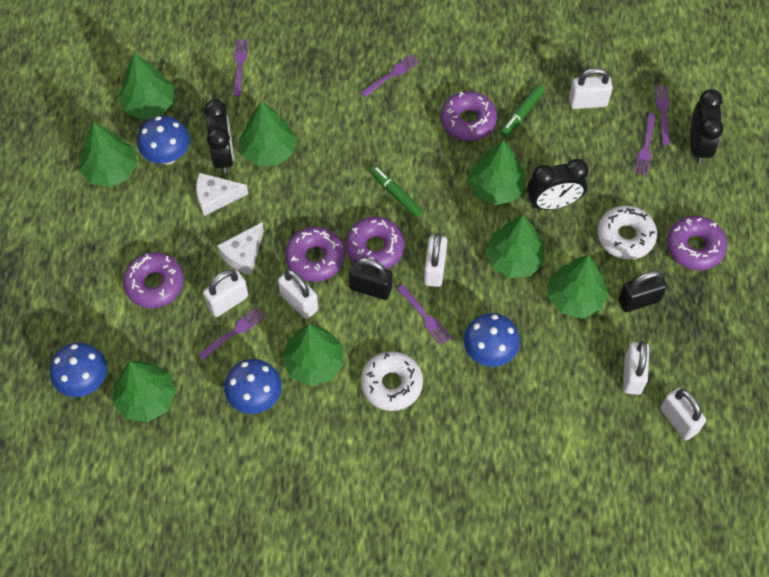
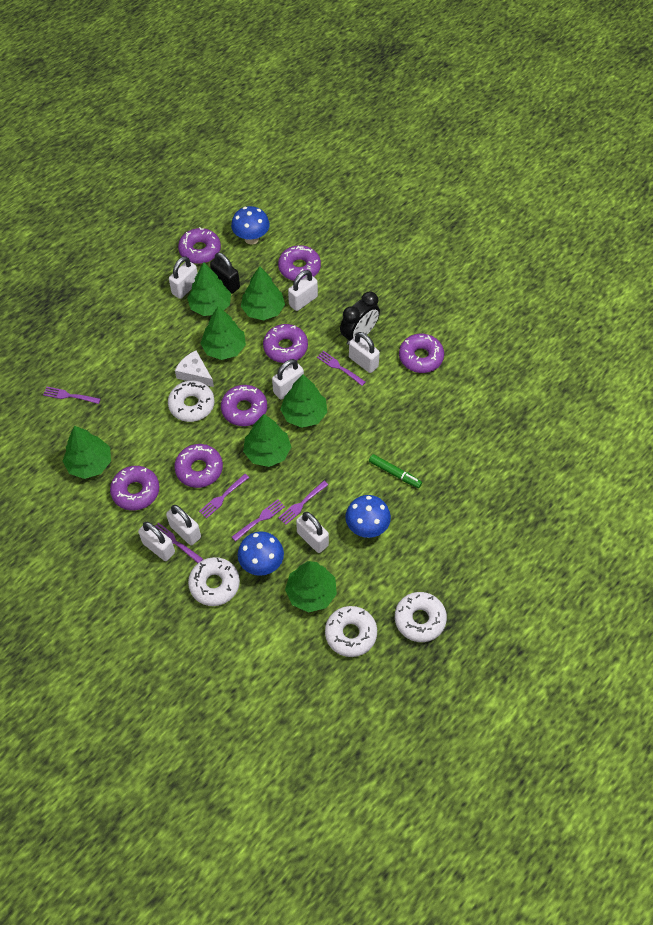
black clock: [204,99,234,174] [527,159,589,210] [690,89,723,164] = 3 -> [340,292,380,345] = 1
black padlock: [349,258,392,300] [618,270,667,312] = 2 -> [210,252,240,294] = 1
blue mushroom: [50,343,107,397] [137,116,190,165] [224,359,282,414] [464,313,520,367] = 4 -> [231,206,270,245] [238,531,284,576] [345,495,391,538] = 3
green marker: [370,165,423,217] [500,85,544,137] = 2 -> [369,454,422,488] = 1
green tree: [79,122,138,187] [113,361,176,422] [118,53,174,120] [239,101,297,166] [281,324,344,386] [468,140,526,205] [485,215,545,278] [548,255,609,319] = 8 -> [63,426,111,479] [187,262,231,316] [200,306,246,360] [241,266,285,320] [243,414,291,467] [280,374,327,428] [285,561,337,612] = 7
purple donut: [123,252,184,308] [285,227,345,282] [346,217,405,269] [441,91,497,141] [667,216,727,270] = 5 -> [110,466,159,510] [174,444,223,488] [178,227,221,264] [221,385,267,426] [263,324,308,363] [278,245,321,281] [399,334,444,373] = 7
white cheese: [196,173,248,216] [217,222,264,275] = 2 -> [175,351,214,387] = 1
white donut: [361,351,423,411] [598,205,657,260] = 2 -> [168,381,214,422] [188,557,240,606] [325,606,377,657] [395,592,447,642] = 4
white padlock: [203,269,248,317] [278,269,318,319] [424,233,447,287] [569,68,613,109] [623,341,649,395] [660,388,706,440] = 6 -> [138,522,175,561] [166,505,201,545] [169,256,198,299] [272,359,304,400] [288,270,318,311] [296,512,329,553] [349,332,380,373] = 7

